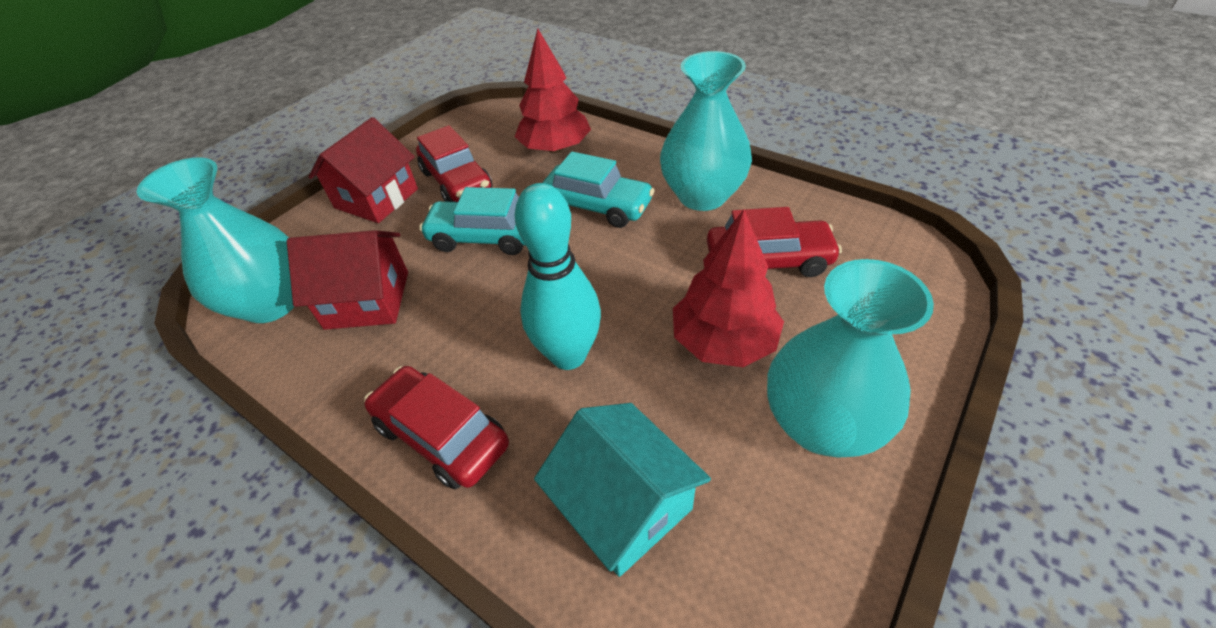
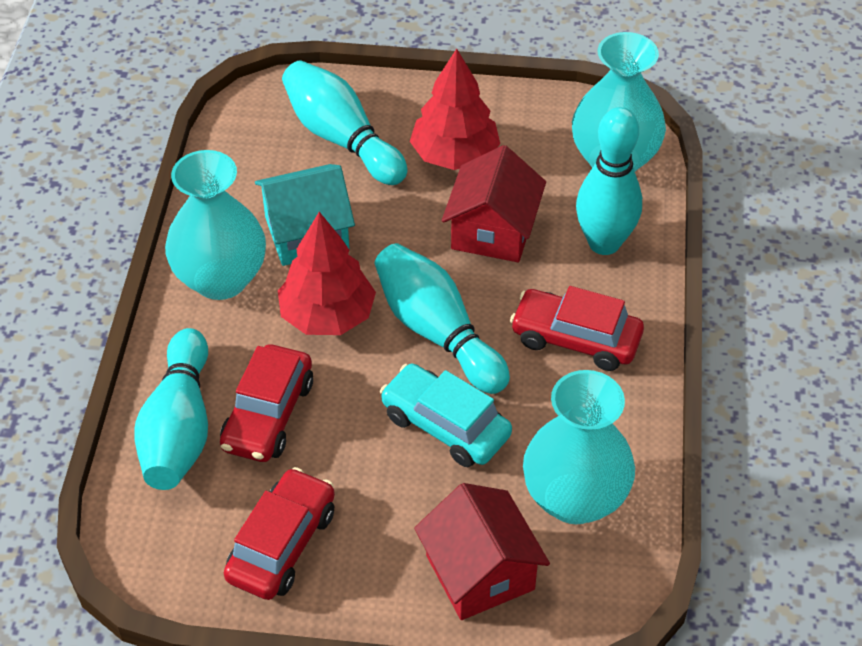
turquoise bowling pin: [515,183,601,370] = 1 -> [134,328,208,490] [282,61,407,185] [375,243,510,394] [576,107,642,255] = 4
turquoise car: [419,187,525,255] [542,151,655,228] = 2 -> [380,364,512,467] = 1

